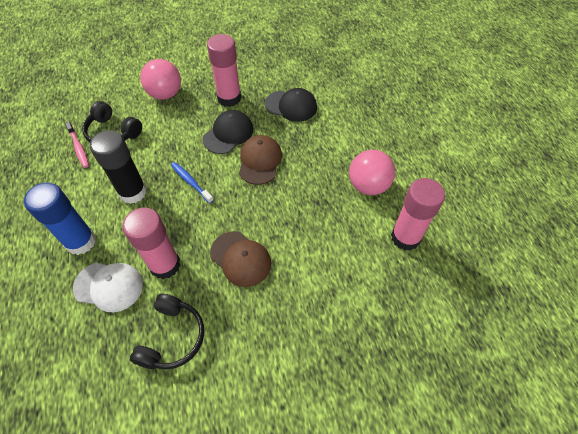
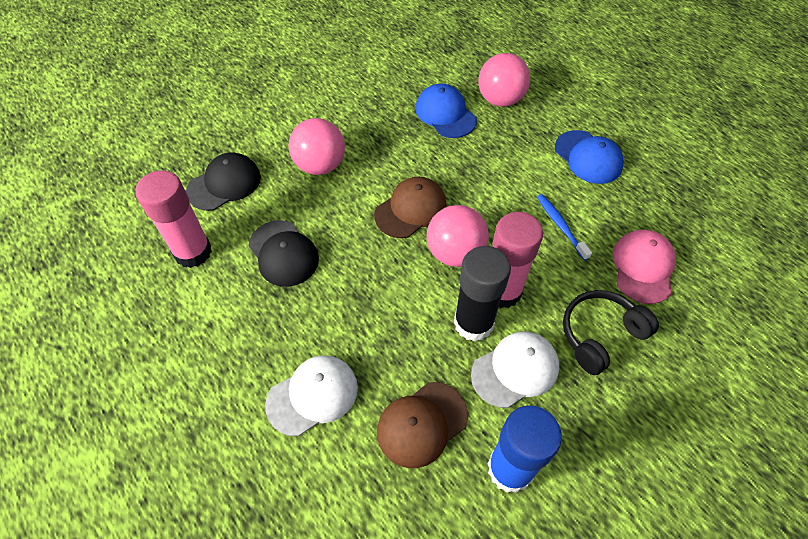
black headphones: [82,101,142,143] [130,294,204,369] = 2 -> [563,290,659,375] = 1
blue cap: none = 0 -> [415,84,477,138] [555,130,624,184] = 2
pink ball: [140,59,181,100] [349,150,395,195] = 2 -> [289,118,345,175] [427,205,489,267] [478,53,530,107] = 3
pink cap: none = 0 -> [613,230,676,304] = 1
pink glue stick: [123,208,180,279] [207,34,241,107] [391,178,445,251] = 3 -> [135,170,212,268] [492,212,543,308] = 2
pink toothbrush: [65,122,89,168] = 1 -> none = 0
white cap: [73,263,143,312] = 1 -> [265,355,358,436] [471,331,559,408] = 2

